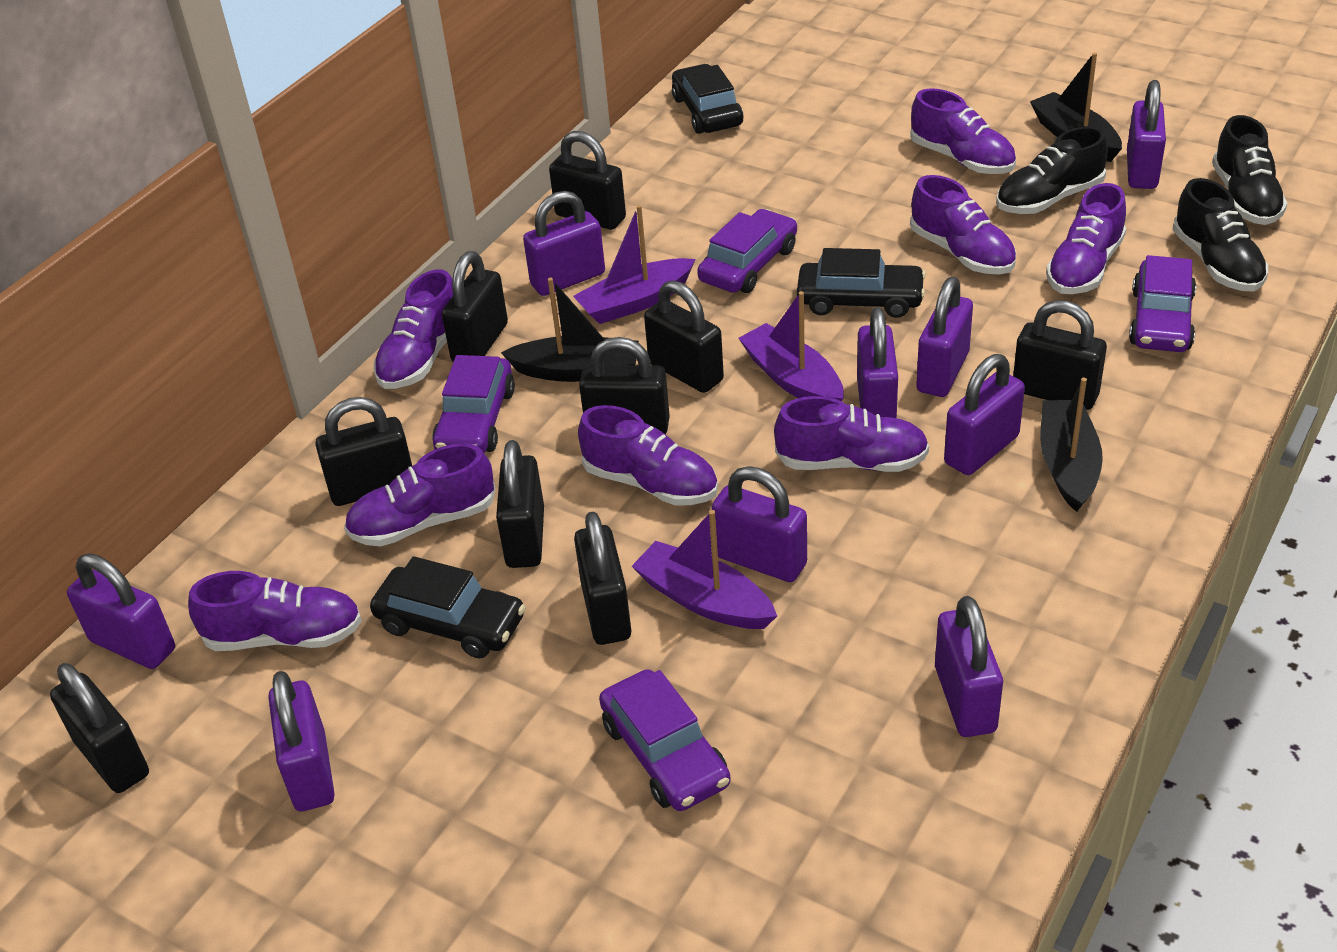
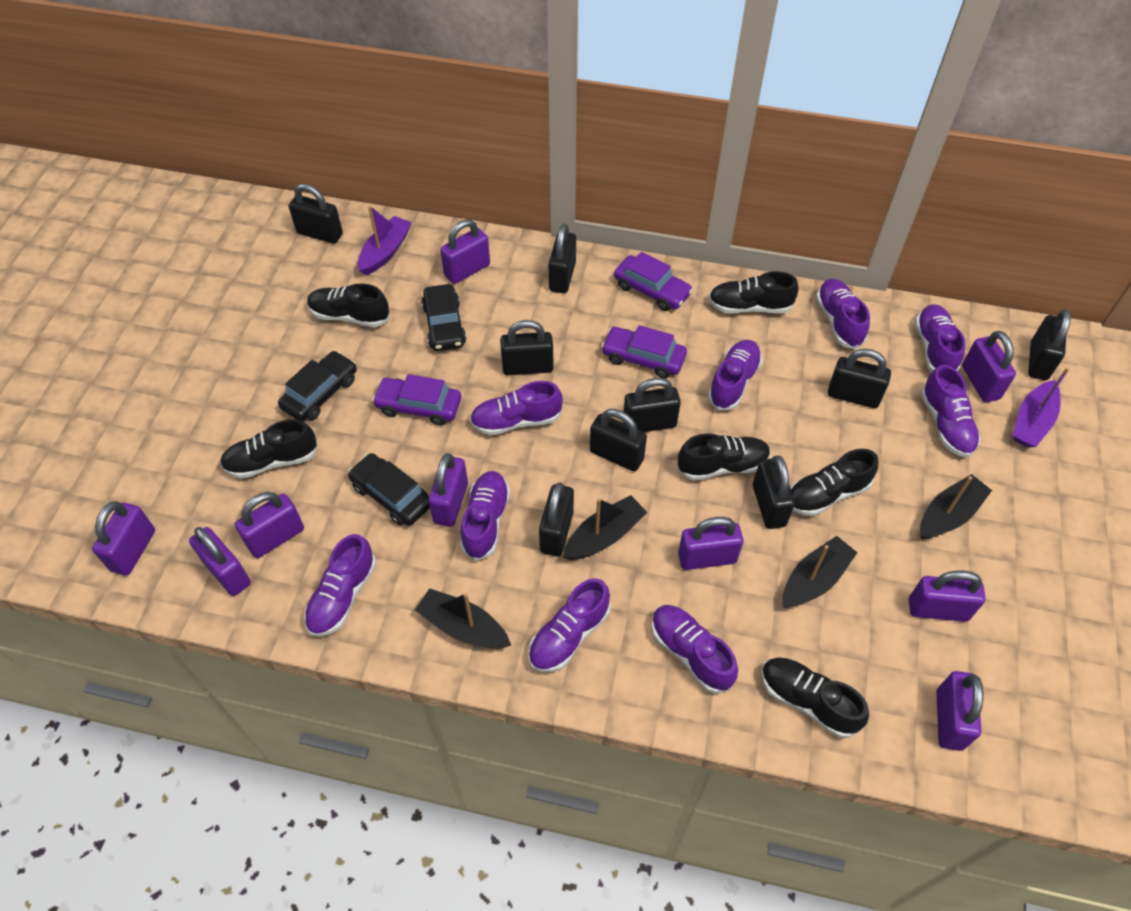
black boat: [501,278,639,382] [1030,52,1122,162] [1040,378,1103,512] = 3 -> [415,588,511,649] [563,495,647,560] [782,536,858,608] [920,474,992,539] = 4
black shoe: [996,126,1108,214] [1172,178,1268,292] [1212,115,1287,225] = 3 -> [220,419,318,479] [307,283,390,327] [677,433,771,481] [708,271,799,314] [761,657,869,738] [791,449,878,516] = 6
purple boat: [573,205,695,324] [632,510,777,629] [739,291,844,401] = 3 -> [358,206,412,275] [1012,368,1069,447] = 2
purple car: [432,355,515,453] [599,669,731,811] [697,209,797,293] [1129,255,1196,352] = 4 -> [372,374,461,426] [601,325,687,378] [614,252,693,311] = 3
purple shoe: [188,571,362,651] [344,443,495,546] [373,269,453,389] [578,405,718,506] [774,396,929,472] [910,88,1016,174] [910,175,1016,274] [1046,183,1126,294] = 8 -> [304,534,376,637] [460,471,510,561] [470,381,562,435] [529,578,610,672] [651,605,738,694] [708,340,762,410] [816,279,870,349] [915,305,966,372] [920,365,981,457] = 9

